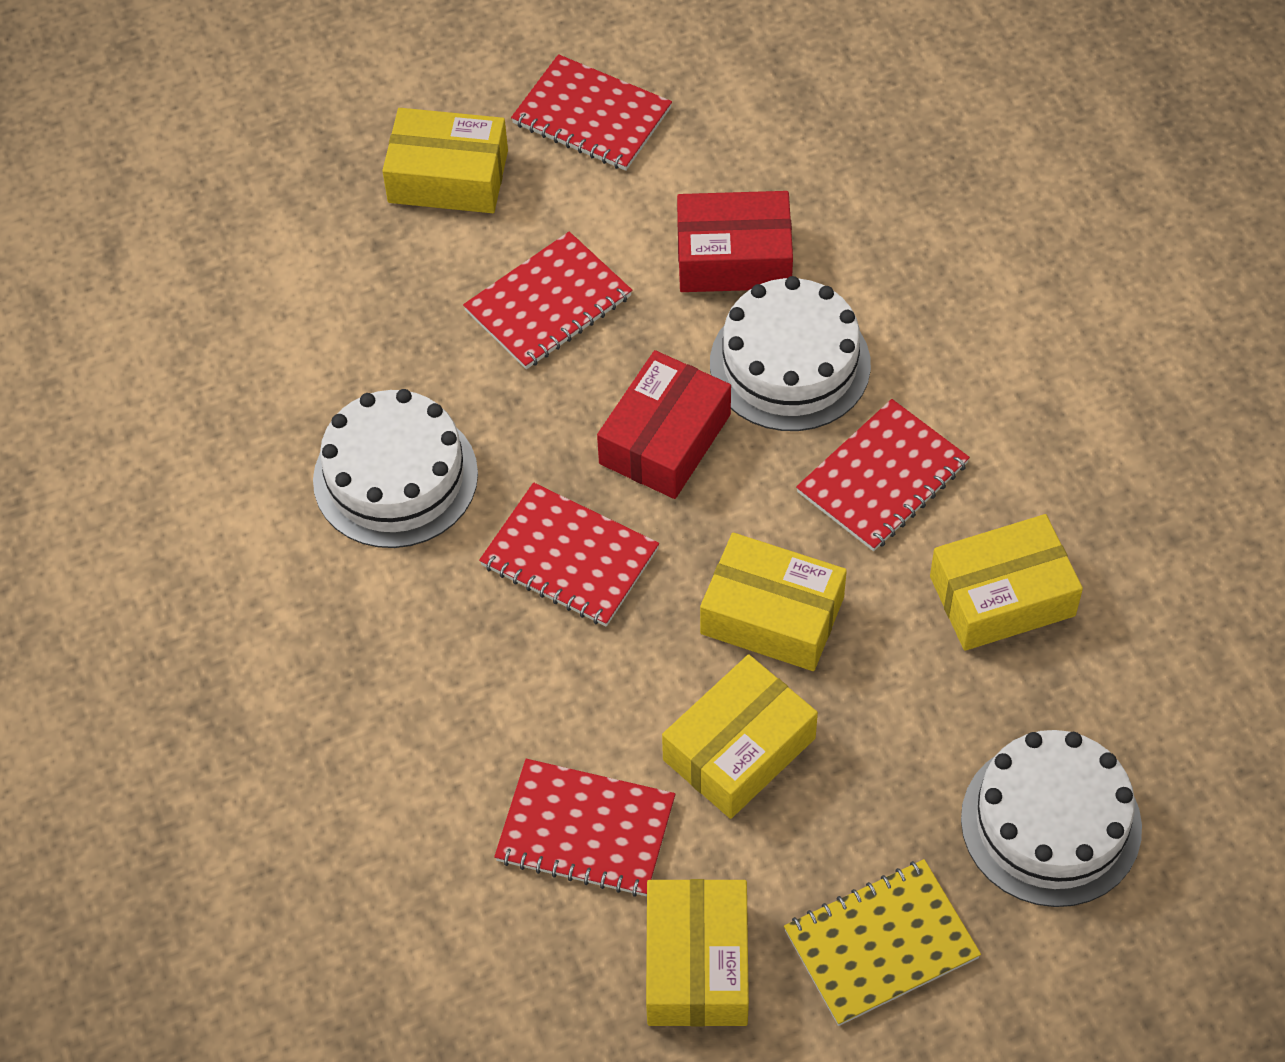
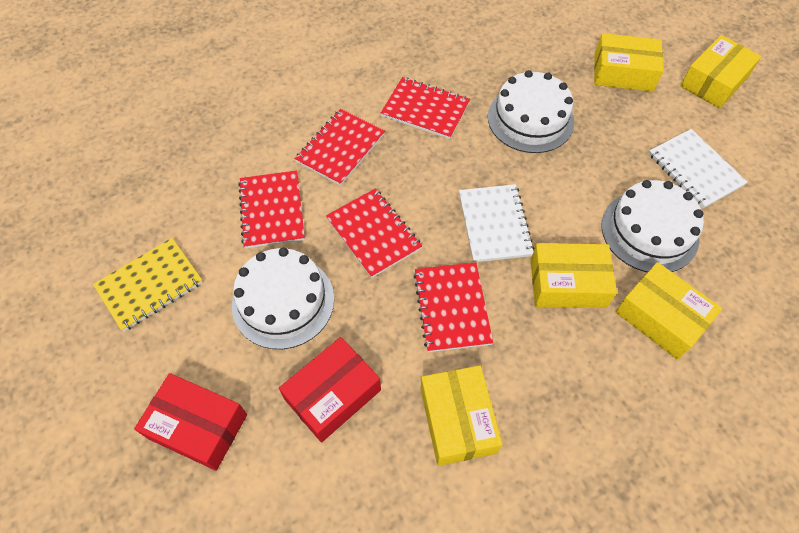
white notebook: none = 0 -> [459,184,535,262] [649,129,748,208] = 2

